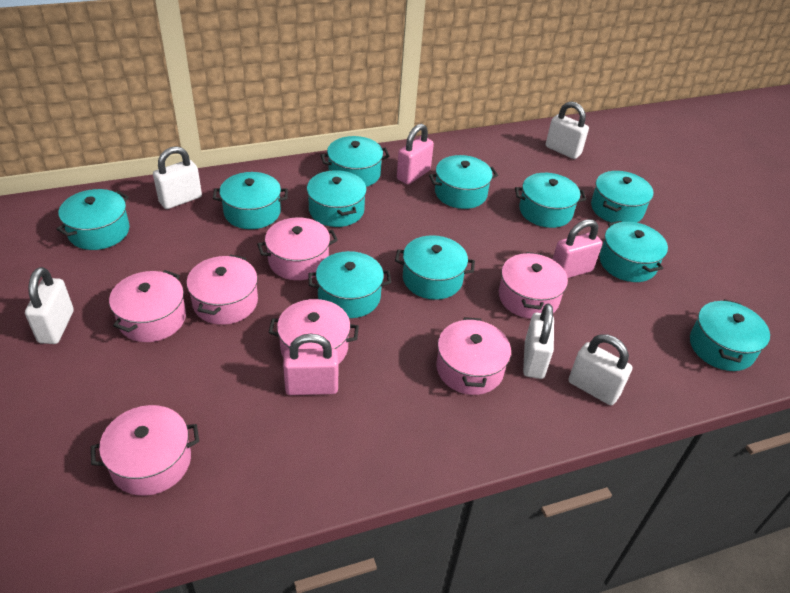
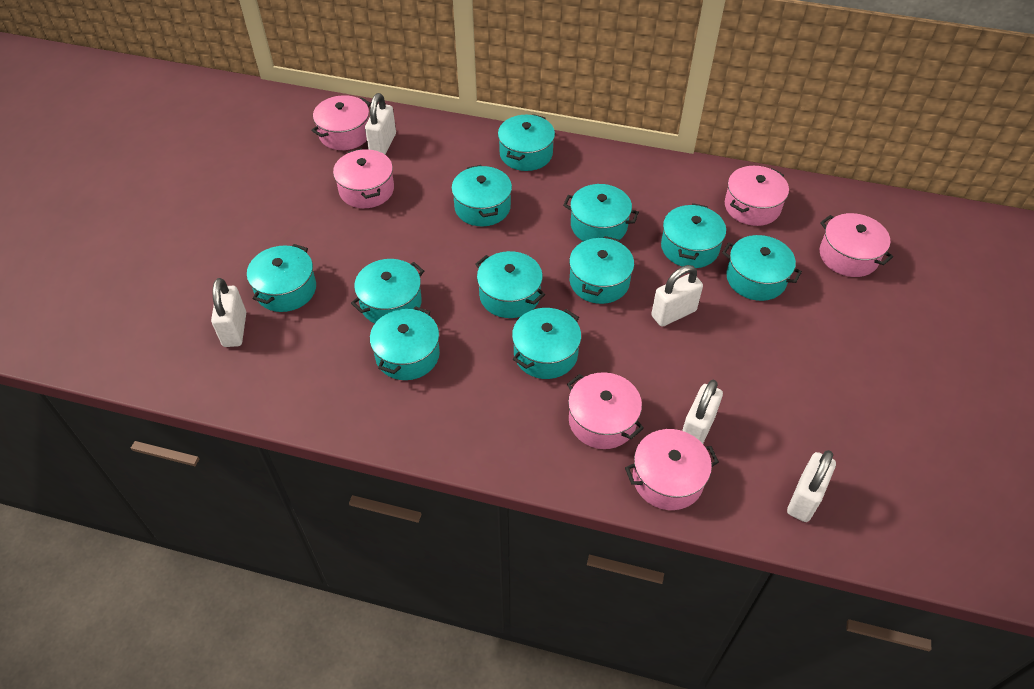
pink padlock: [283,334,338,395] [397,124,434,184] [552,219,602,278] = 3 -> none = 0
pink pot: [91,405,199,496] [109,270,186,342] [186,255,258,325] [257,218,338,280] [268,299,359,364] [436,317,511,395] [499,252,568,319] = 7 -> [311,95,371,150] [333,149,394,208] [567,372,644,449] [625,429,719,510] [725,166,789,226] [820,213,893,277] = 6

